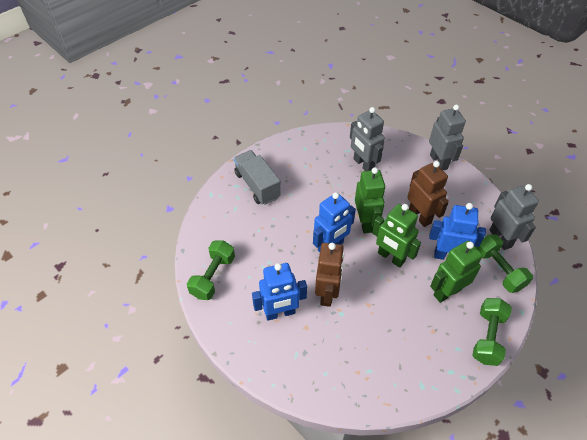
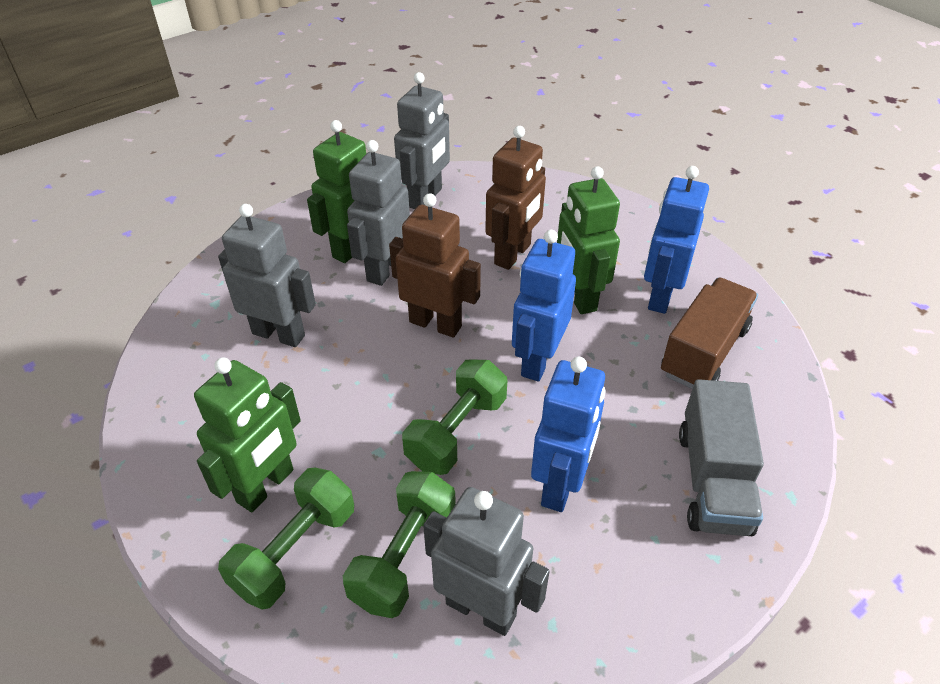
brown truck: none = 0 -> [661,277,758,389] = 1
grey robot: [350,107,385,171] [429,104,466,170] [490,184,539,250] = 3 -> [218,204,316,347] [347,140,410,286] [394,72,450,209] [423,487,550,636] = 4

